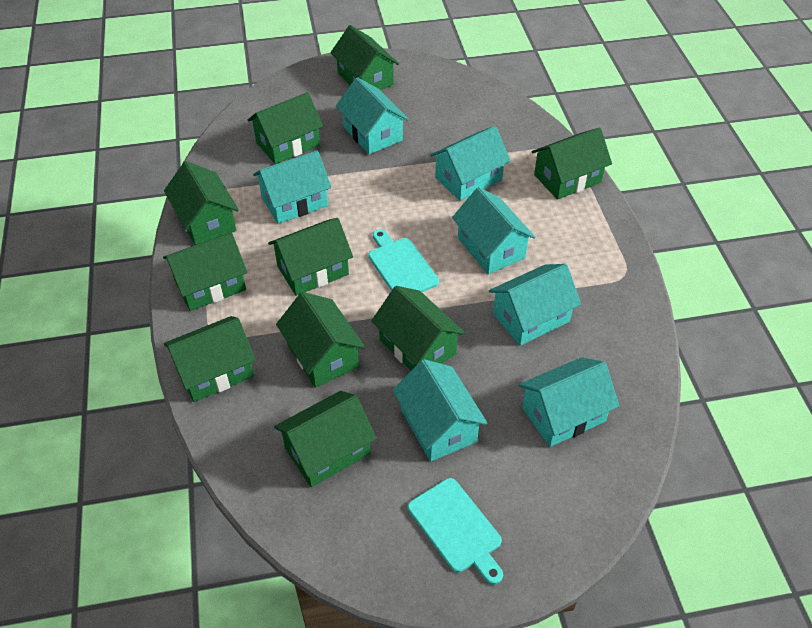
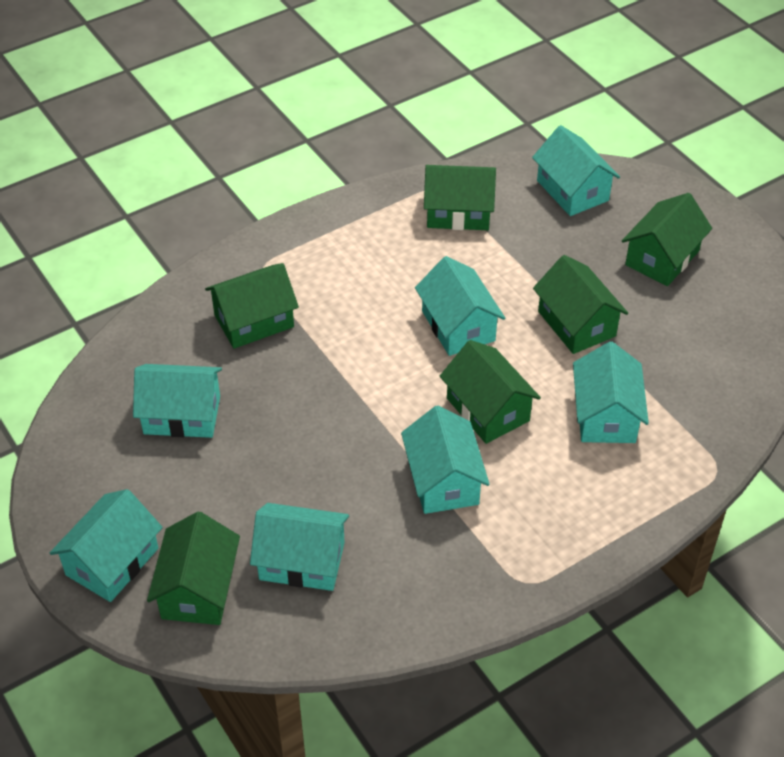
green house: [163,233,247,311] [164,161,239,245] [164,316,256,402] [248,92,323,164] [268,218,353,296] [274,391,377,487] [276,292,365,388] [330,25,399,90] [371,286,465,371] [531,127,612,200] = 10 -> [147,512,240,625] [205,263,299,349] [424,165,496,230] [440,340,541,444] [533,255,628,354] [622,193,712,286] = 6
turquoise cutting board: [368,229,439,292] [408,478,503,585] = 2 -> none = 0

